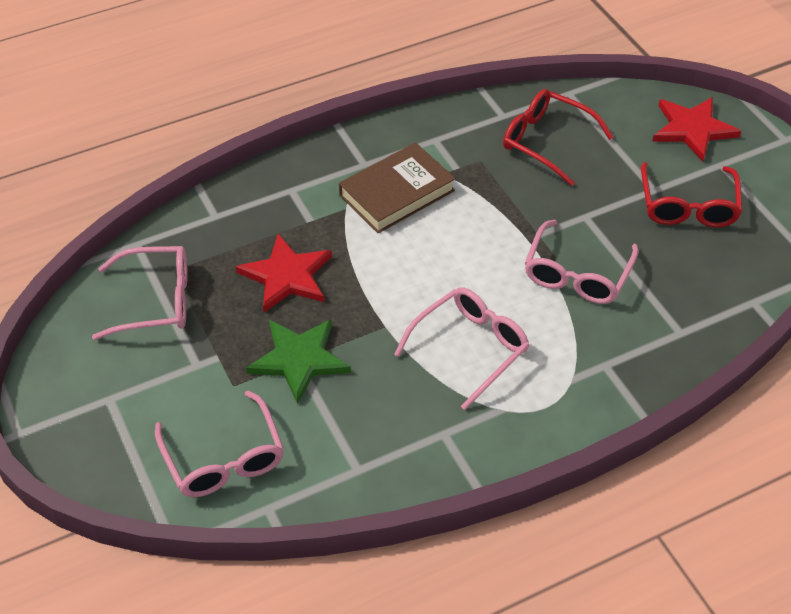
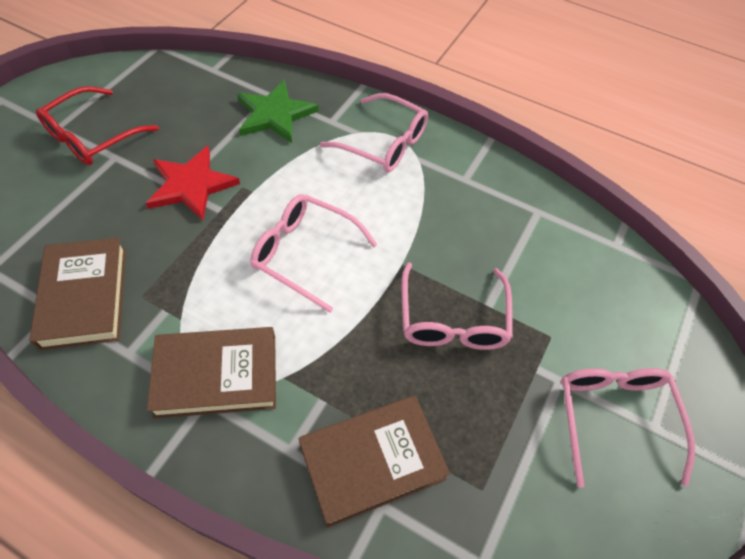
brown book: [339,142,456,233] = 1 -> [29,238,126,350] [147,327,276,419] [299,395,450,528] = 3
red glasses: [503,89,613,186] [641,162,742,228] = 2 -> [36,86,159,165] = 1
red star: [236,234,332,312] [652,97,741,161] = 2 -> [146,146,240,221] = 1

